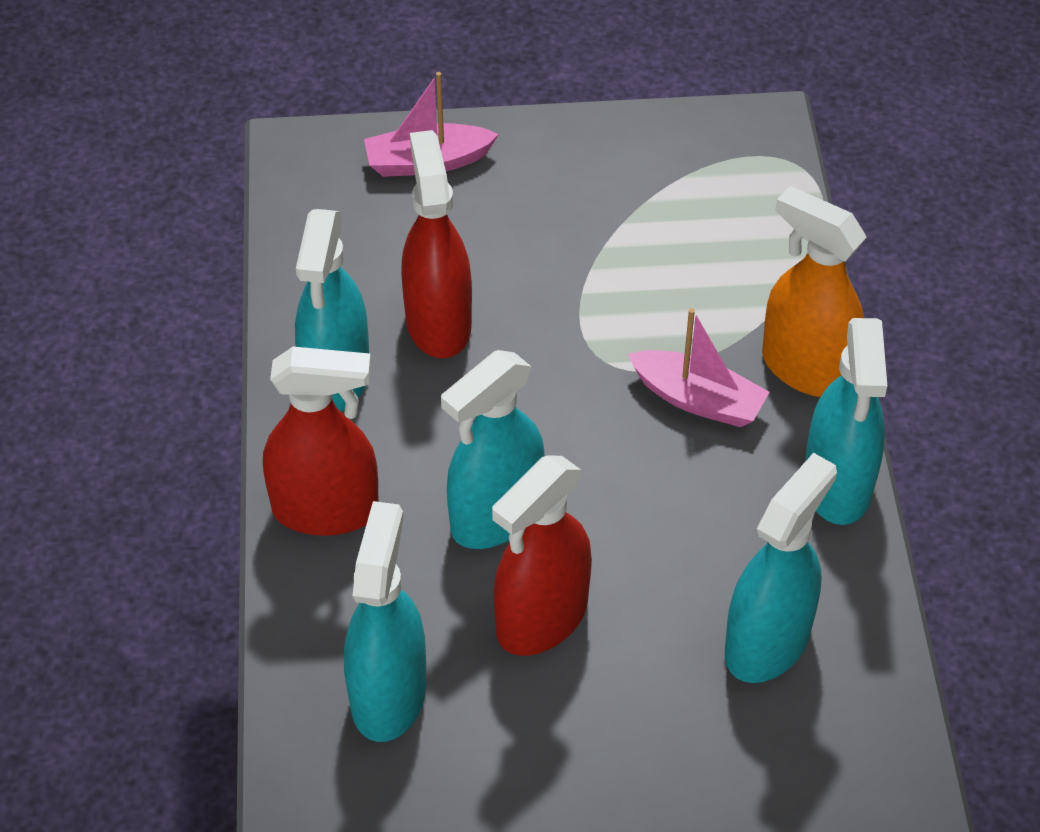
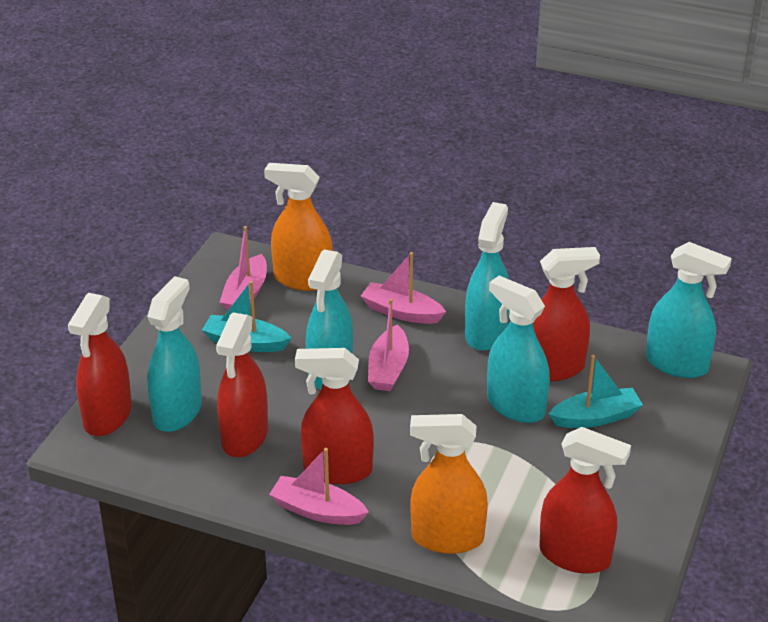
orange spray bottle: [762,186,867,397] = 1 -> [264,163,333,291] [410,414,488,554] = 2
pink boat: [364,72,499,177] [628,308,770,427] = 2 -> [219,226,267,310] [269,448,369,525] [361,252,446,324] [368,299,409,391] = 4
red spray bottle: [263,347,379,536] [401,130,472,358] [492,456,592,656] = 3 -> [68,293,132,436] [216,313,268,457] [295,348,374,484] [533,247,600,381] [539,427,631,574] = 5
turquoise boat: none = 0 -> [202,281,291,352] [549,355,643,428] = 2

